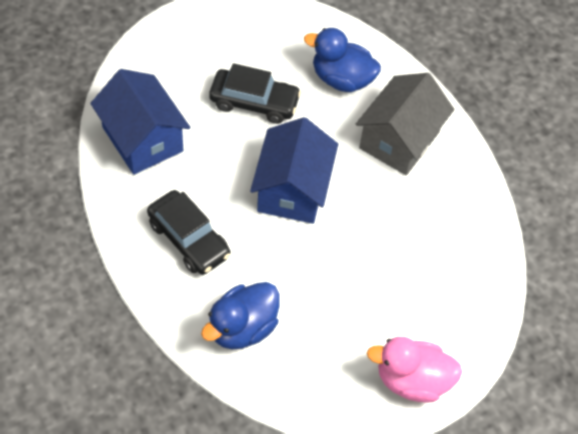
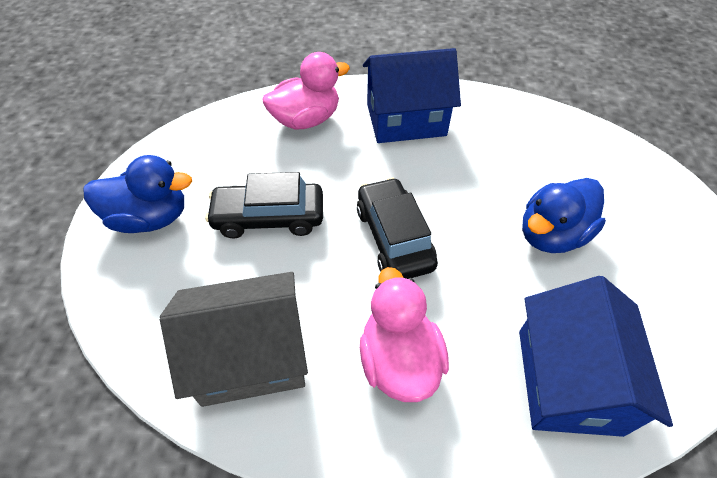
pink duck: [367,337,462,403] = 1 -> [263,52,350,130] [360,267,449,402] = 2

